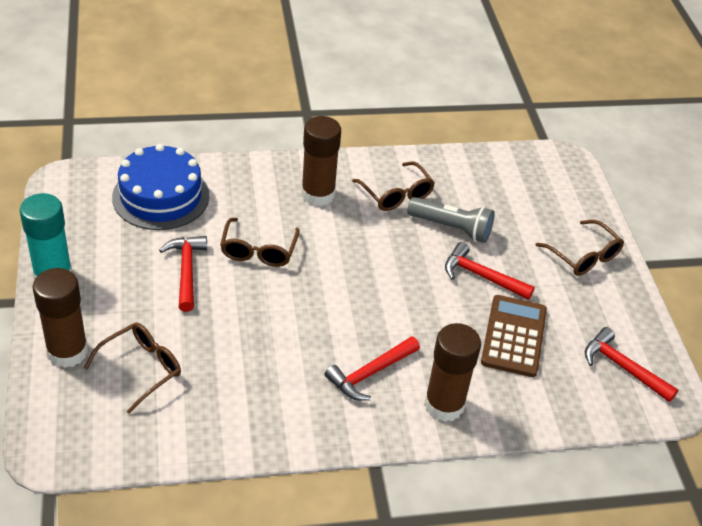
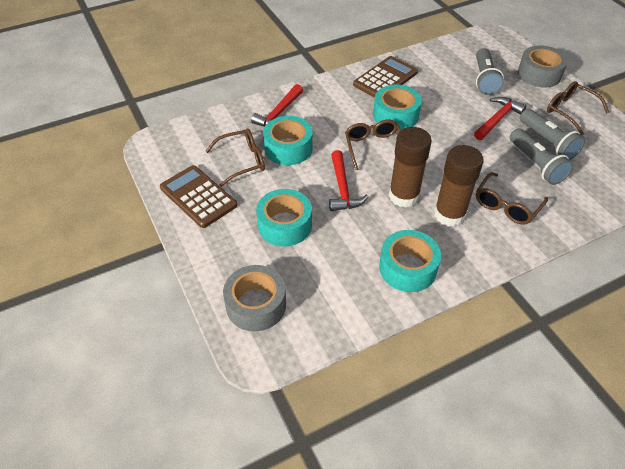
blue cake: [112,144,209,230] = 1 -> none = 0
brown calculator: [481,295,547,377] = 1 -> [160,165,237,228] [353,56,418,98] = 2
brown glue stick: [33,268,88,368] [301,116,341,206] [424,323,481,422] = 3 -> [389,127,432,208] [434,145,484,227] = 2
grey flashlight: [407,197,495,243] = 1 -> [476,48,504,95] [510,129,573,185] [520,109,585,160] = 3
grey tape: none = 0 -> [223,265,286,332] [518,45,568,88] = 2
red hammer: [159,236,207,312] [325,336,420,401] [445,242,535,300] [585,327,678,402] = 4 -> [251,84,303,127] [329,150,368,211] [474,97,527,140] = 3
turquoise glue stick: [20,193,72,280] = 1 -> none = 0
turquoise tape: none = 0 -> [256,189,312,247] [263,116,313,165] [373,84,422,131] [379,230,441,292] = 4

